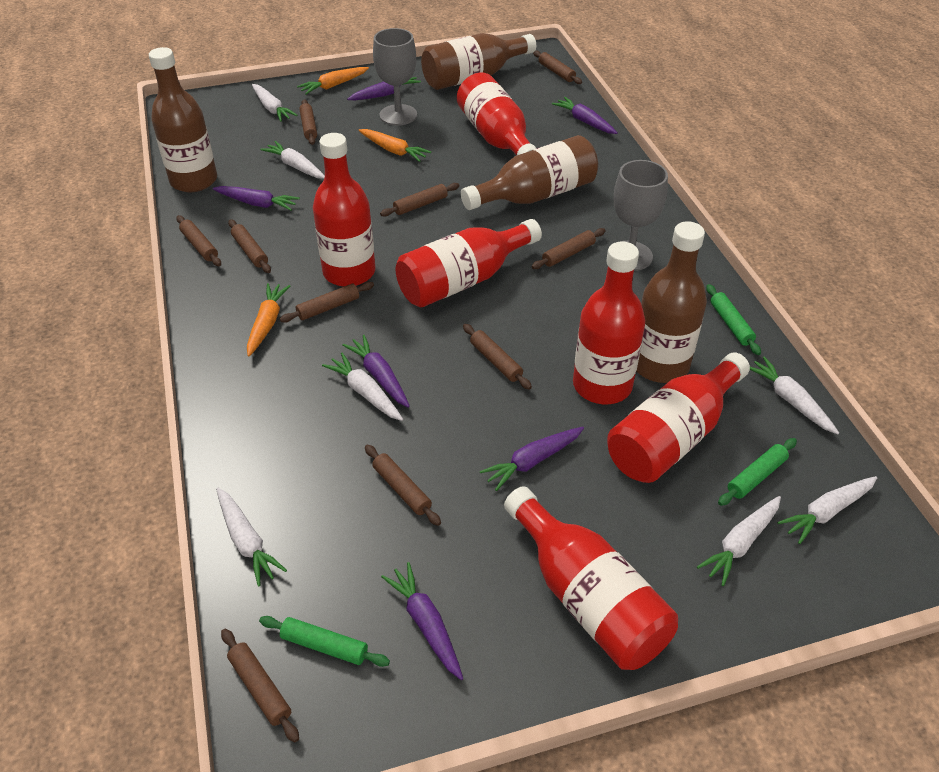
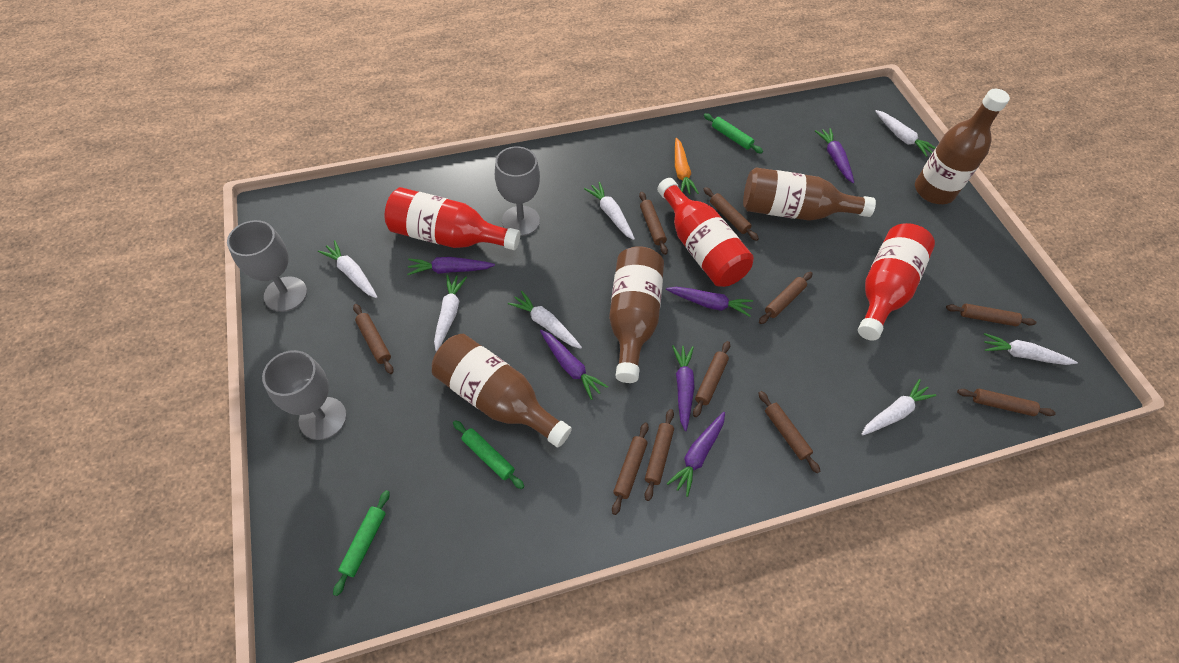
grey goblet: [373,28,417,126] [607,160,668,271] = 2 -> [227,220,307,312] [262,350,347,440] [495,146,540,236] = 3
orange carrot: [247,283,290,357] [297,67,369,95] [359,129,431,162] = 3 -> [675,138,699,195] = 1
red bottle: [313,133,375,287] [396,219,542,307] [457,73,537,156] [504,486,678,670] [573,242,645,404] [607,352,750,483] = 6 -> [385,187,520,250] [657,178,754,287] [858,223,935,340] = 3

